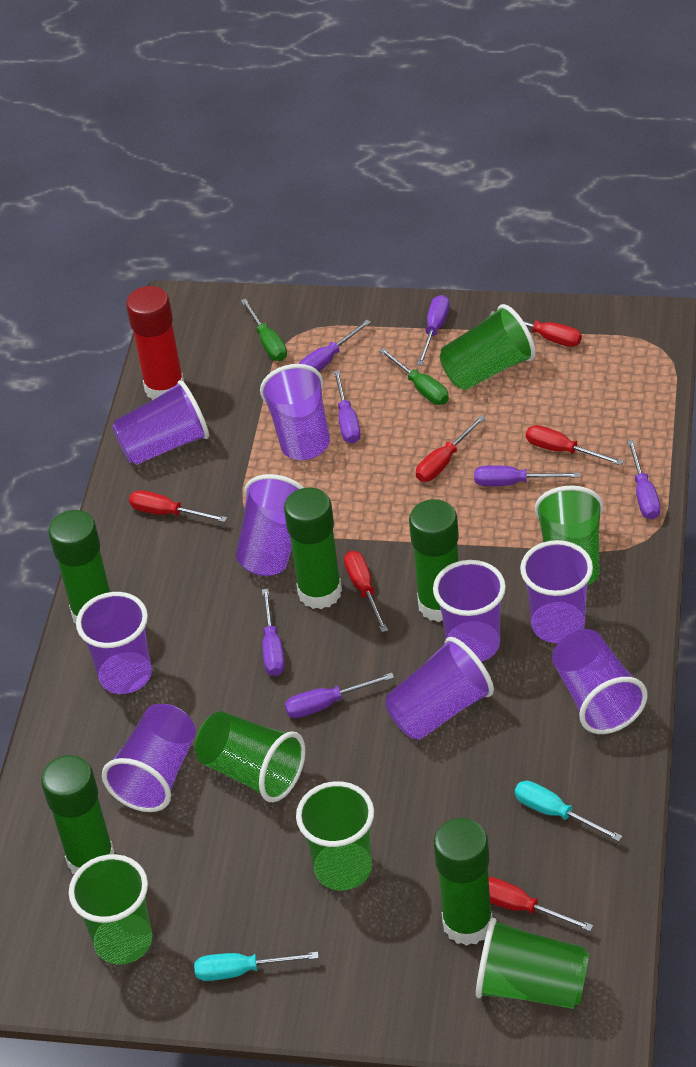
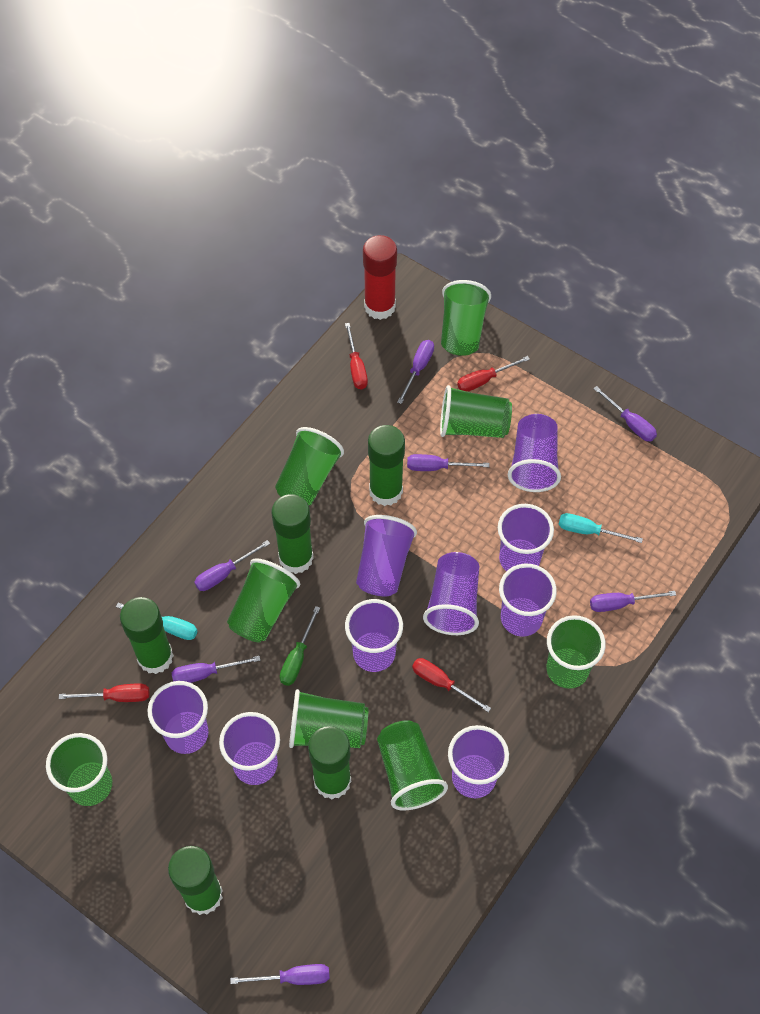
green cup: [69,854,152,965] [195,711,306,803] [296,781,374,890] [440,304,536,390] [476,918,590,1009] [535,486,603,586] = 6 -> [46,733,112,806] [227,558,300,642] [275,427,344,505] [289,689,368,748] [377,720,448,810] [440,385,512,438] [441,280,491,356] [546,615,606,689] = 8
green screwdriver: [241,299,287,361] [379,348,449,405] = 2 -> [280,606,320,686] = 1
red screwdriver: [129,490,227,522] [344,551,388,632] [416,415,485,482] [488,877,593,931] [490,311,582,347] [526,425,623,465] = 6 -> [59,684,150,702] [345,323,368,389] [412,658,491,712] [457,356,530,392] = 4

